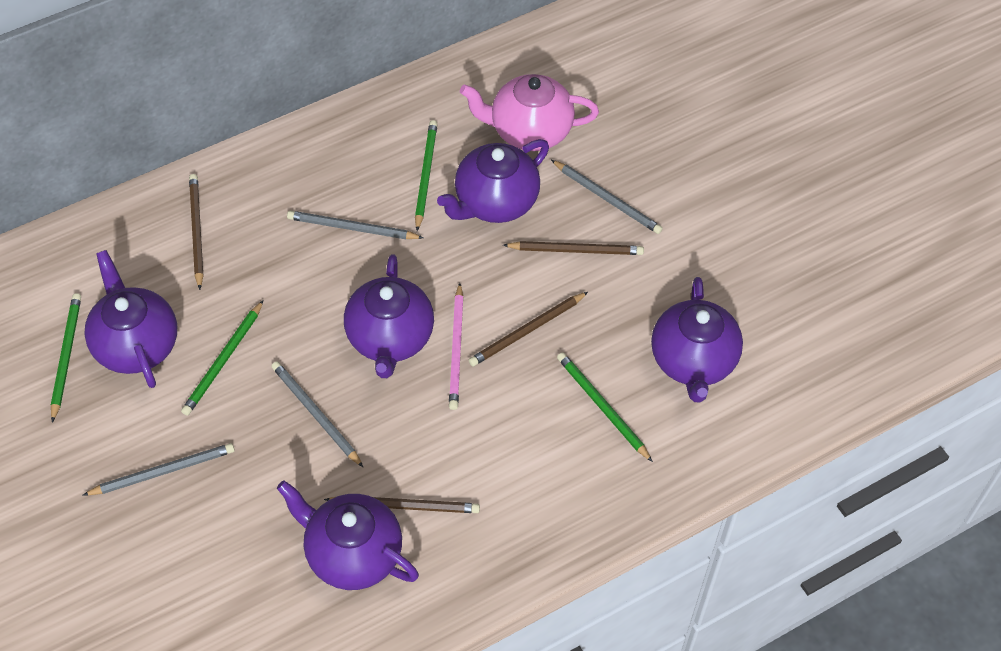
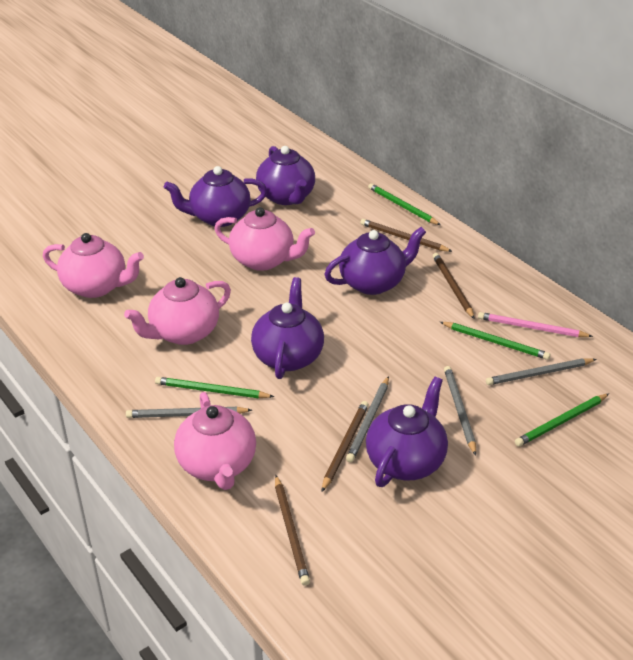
pink teapot: [460,74,599,151] = 1 -> [43,233,144,298] [124,277,231,345] [174,392,256,490] [214,207,315,271] = 4

